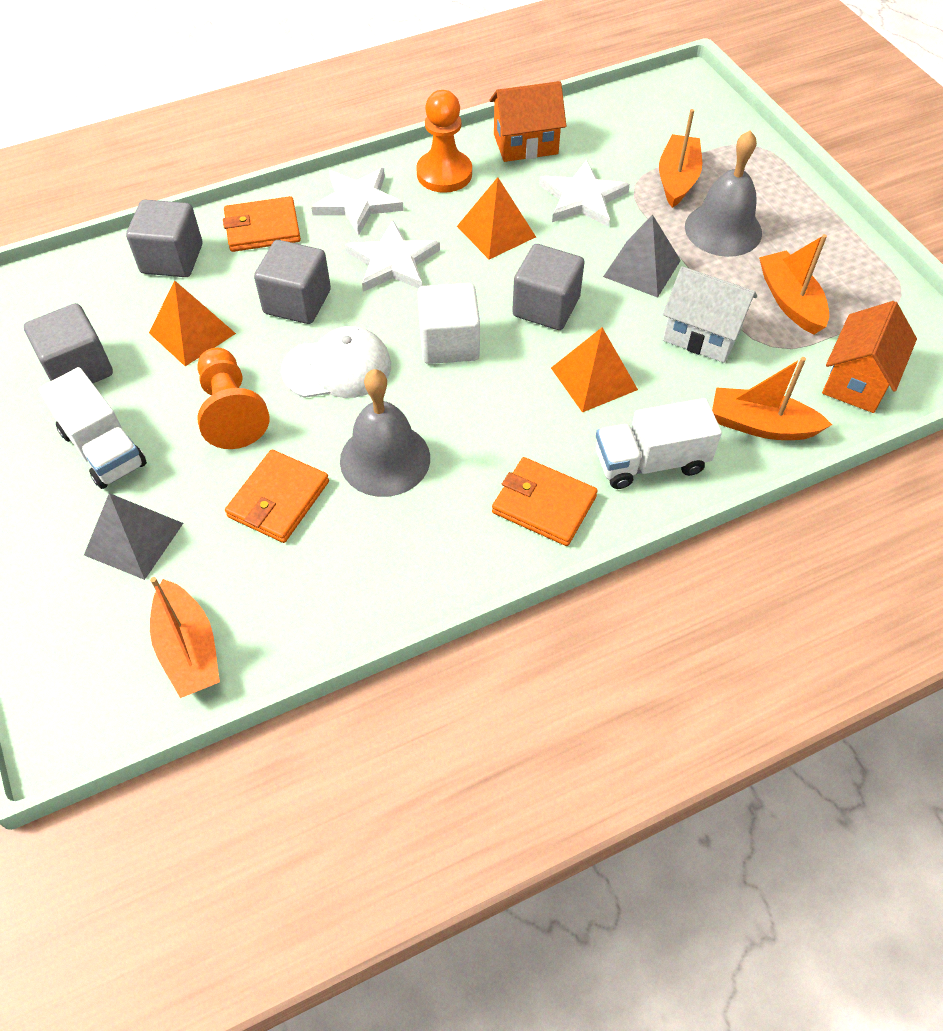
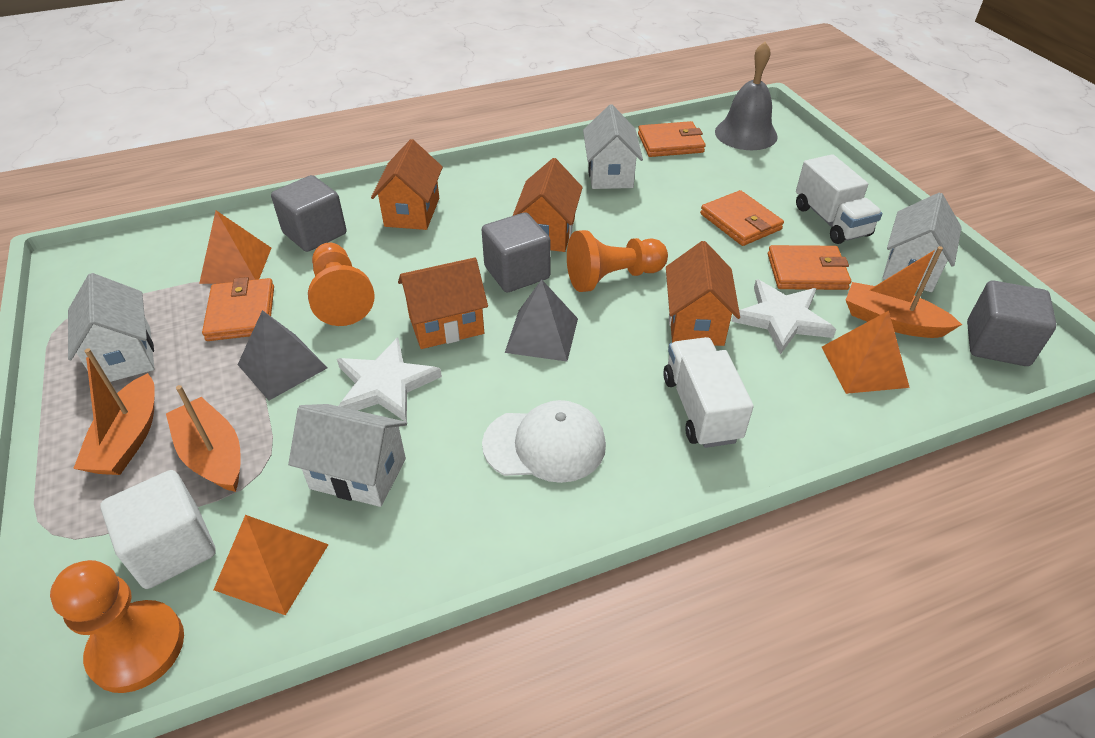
grey bell: [340,369,430,497] [685,130,762,257] = 2 -> [715,42,778,150] = 1
grey cube: [24,303,113,383] [126,199,202,277] [254,240,331,324] [512,244,584,330] = 4 -> [271,175,347,252] [482,212,551,292] [967,281,1057,366] = 3
orange boat: [150,577,220,698] [659,109,702,208] [712,357,832,440] [759,234,829,334] = 4 -> [73,348,155,475] [166,385,241,492] [846,246,962,338] = 3
orange house: [489,81,566,162] [822,301,917,413] = 2 -> [371,139,443,230] [398,257,488,349] [513,158,583,252] [666,241,740,346] = 4
orange pawn: [197,348,270,449] [416,90,472,193] = 2 -> [50,560,184,693] [308,243,375,326] [567,230,668,292] = 3
orange wallet: [223,196,301,252] [225,450,329,543] [492,457,598,546] = 3 -> [202,277,274,341] [638,121,706,157] [700,190,784,246] [768,245,851,290] = 4
white house: [663,266,757,363] = 1 -> [68,273,154,382] [288,404,407,507] [583,104,643,189] [882,193,962,292] = 4
white star: [311,168,404,236] [345,220,440,292] [539,160,630,227] = 3 -> [337,337,442,422] [731,279,836,355] = 2

